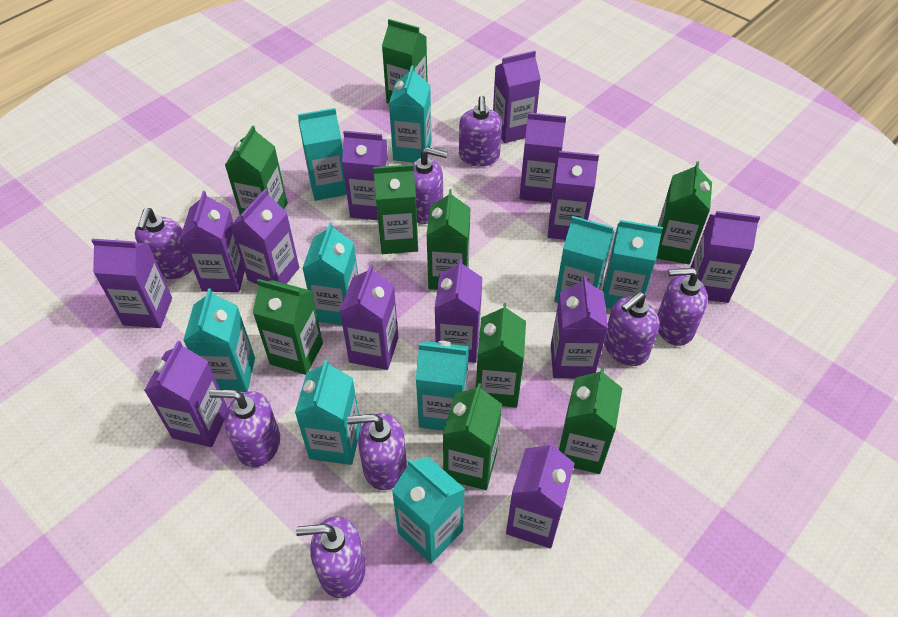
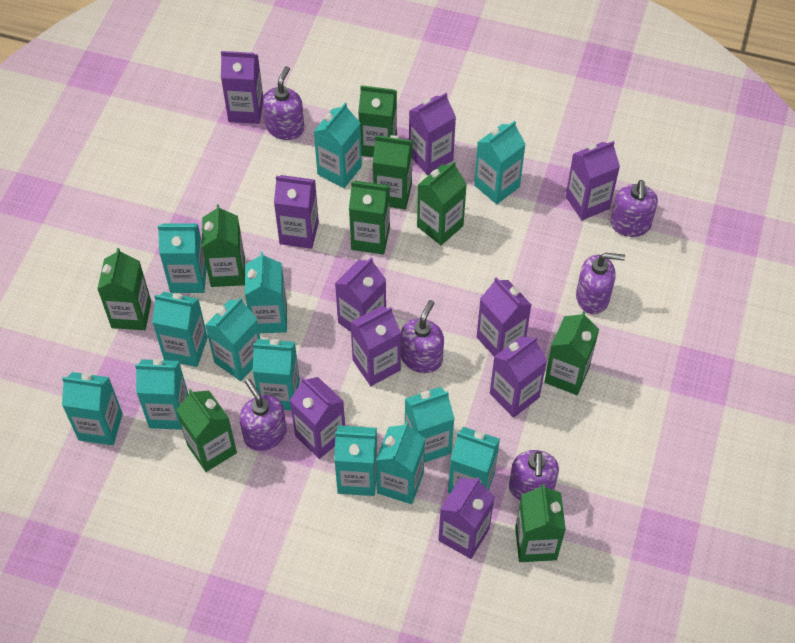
purple carton: [91,238,172,328] [144,341,228,447] [180,191,245,293] [230,189,299,285] [340,264,399,370] [342,131,389,220] [435,259,482,363] [493,51,541,143] [506,441,575,548] [519,113,566,203] [548,151,599,240] [551,276,608,379] [690,211,760,303] = 13 -> [221,51,263,124] [274,175,319,249] [290,377,345,459] [335,257,386,332] [350,306,401,386] [409,93,456,175] [438,477,494,559] [477,277,532,356] [490,336,547,418] [566,141,620,220] = 10
purple soap dispenser: [135,208,193,279] [209,390,280,467] [296,516,366,598] [347,413,407,490] [413,147,448,224] [459,96,502,166] [604,292,660,366] [657,268,708,346] = 8 -> [239,379,287,451] [263,66,304,140] [401,300,444,373] [509,450,559,500] [576,253,625,314] [610,180,658,237] = 6
turquoise carton: [183,288,255,392] [295,359,361,465] [298,108,347,201] [302,222,358,325] [389,65,432,163] [392,457,465,563] [416,341,469,431] [554,216,614,303] [603,220,663,309] = 9 -> [62,372,123,445] [135,359,189,430] [152,292,208,367] [158,223,207,293] [205,297,260,381] [245,252,287,333] [252,339,300,410] [313,103,362,188] [334,425,377,496] [376,422,425,504] [405,387,455,463] [448,427,500,493] [474,121,525,204] = 13

